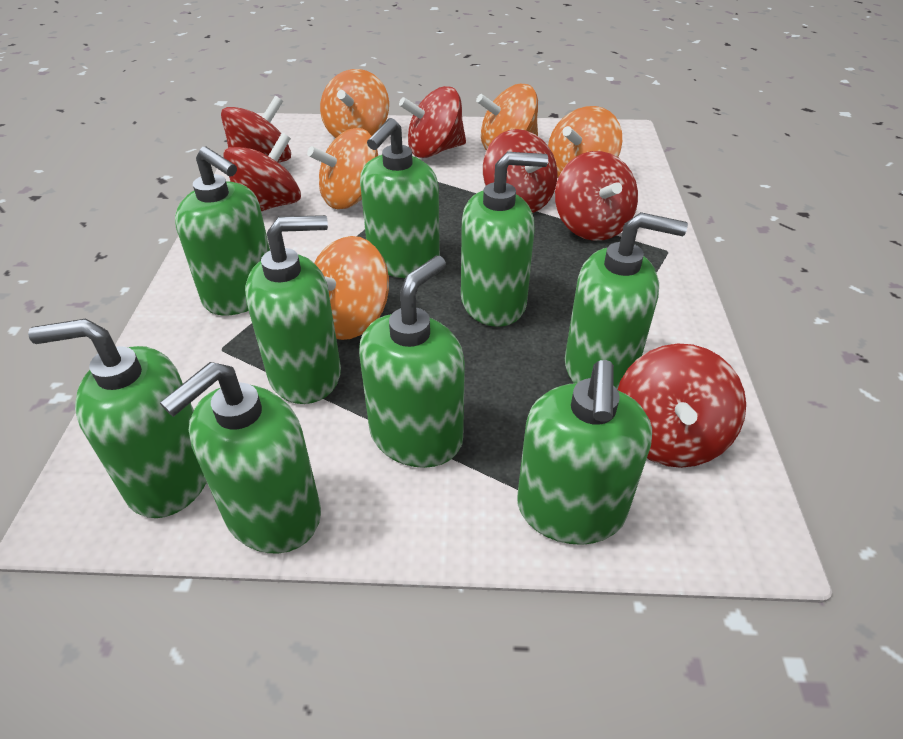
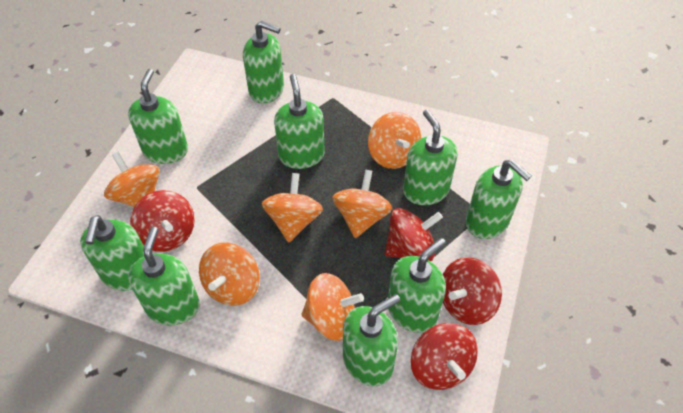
orange spinning top: [307,128,378,209] [314,236,389,340] [320,69,389,138] [476,84,538,151] [548,106,622,178] = 5 -> [104,152,160,207] [199,243,260,306] [261,173,323,242] [301,273,364,341] [332,170,392,238] [368,112,421,169] = 6
red spinning top: [221,96,291,163] [223,133,301,211] [399,86,466,158] [483,129,557,213] [555,151,638,241] [618,344,746,468] = 6 -> [130,190,195,252] [384,208,443,261] [411,323,478,390] [443,257,502,325] = 4

